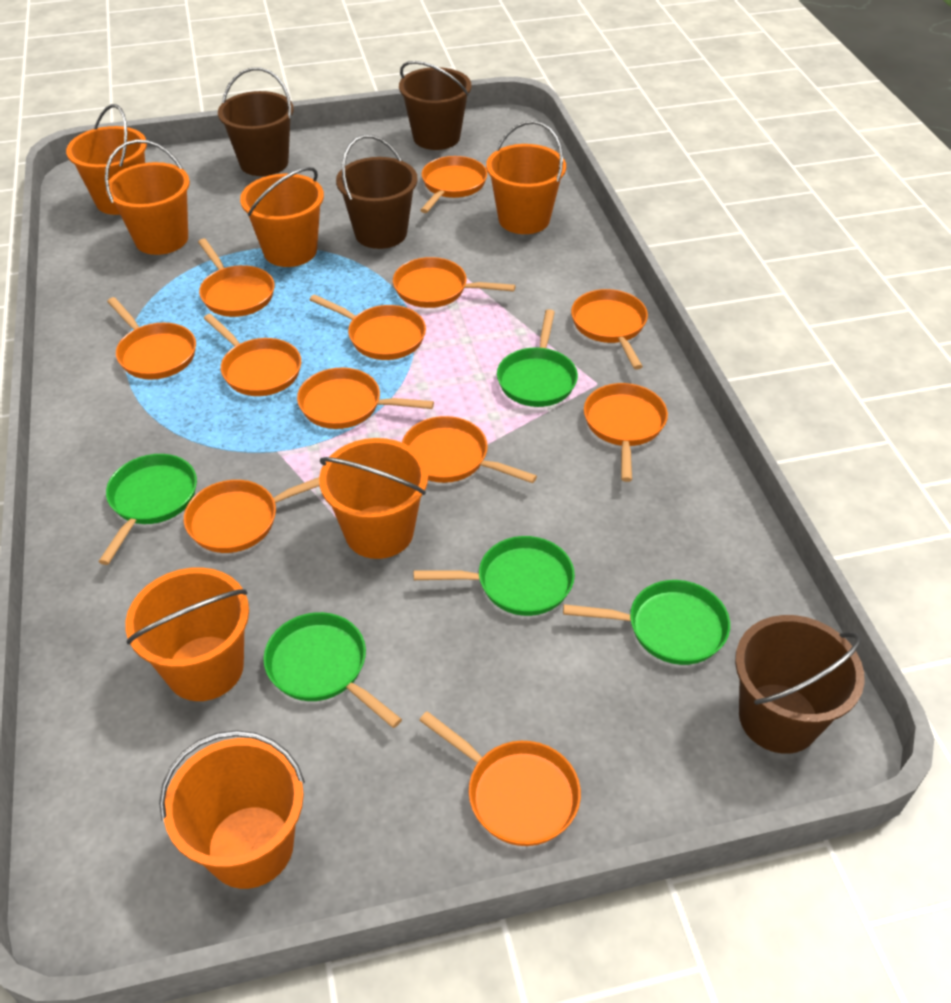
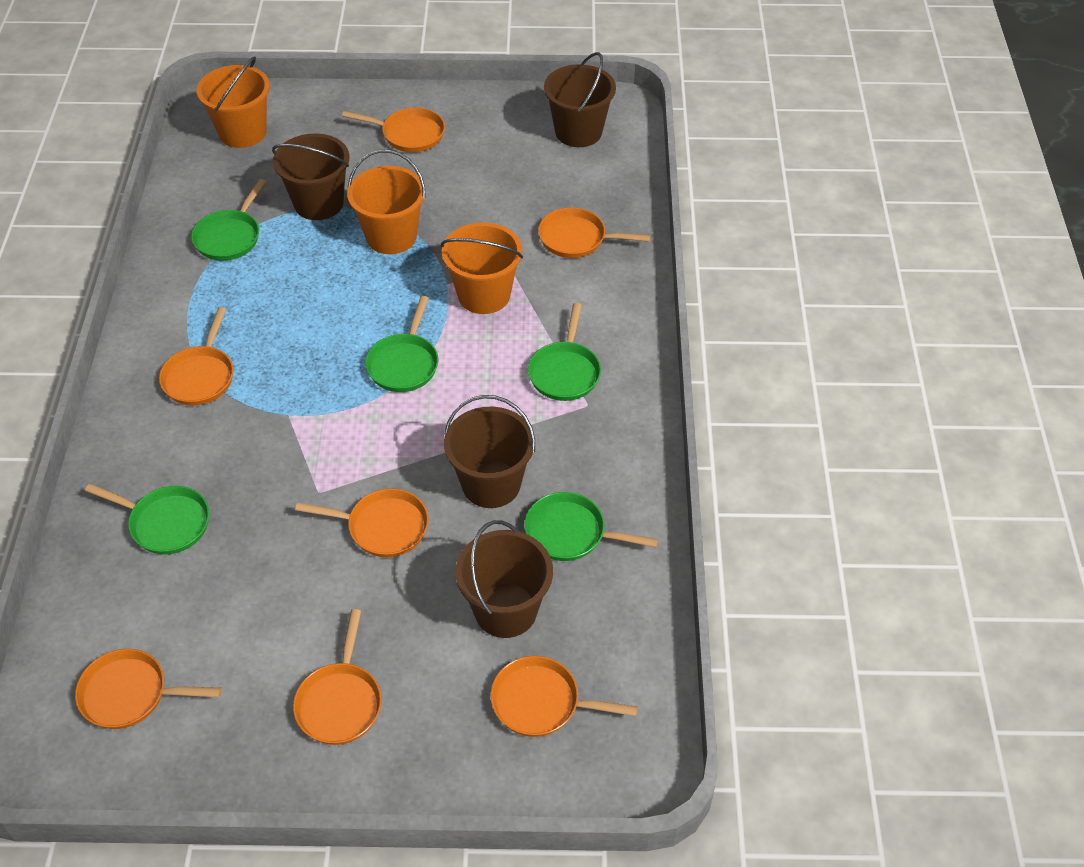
orange bucket: [66,104,147,215] [105,140,190,255] [125,567,249,701] [159,730,305,889] [240,167,324,267] [319,438,428,559] [486,121,566,234] = 7 -> [197,56,270,148] [347,150,426,254] [441,222,523,314] = 3
orange pan: [107,297,196,380] [184,477,320,553] [198,239,274,317] [204,314,301,396] [297,368,434,429] [309,294,426,360] [393,257,516,308] [402,416,537,483] [419,711,581,846] [420,156,487,213] [571,289,648,370] [584,383,668,482] = 12 -> [75,649,222,729] [159,307,234,406] [293,609,382,745] [295,488,429,557] [342,108,445,152] [491,656,638,737] [538,207,651,258] = 7

